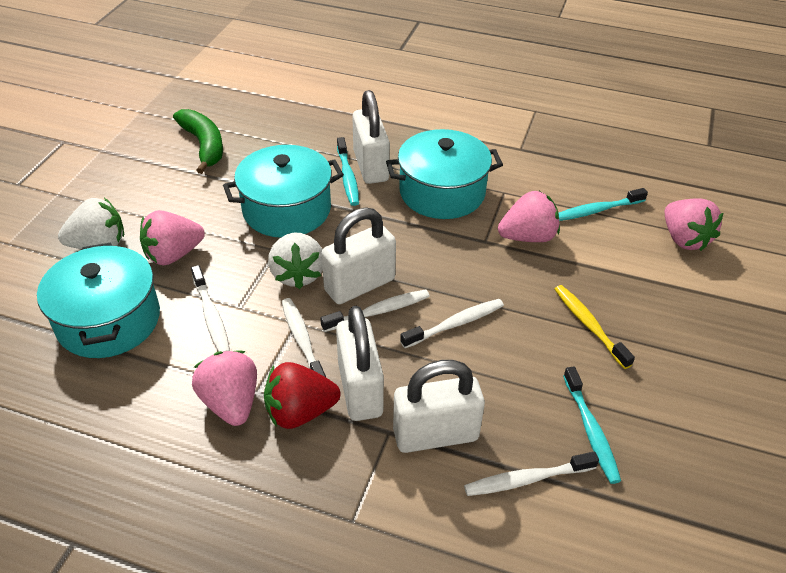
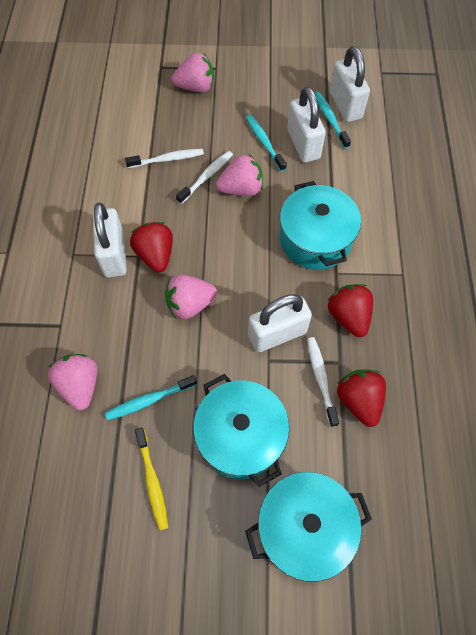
green banana: [173,109,223,174] = 1 -> none = 0
red strawberry: [264,362,341,429] = 1 -> [130,222,173,272] [327,284,373,337] [337,370,386,427] = 3
white strawberry: [58,198,124,249] [268,233,323,289] = 2 -> none = 0
white toothbrush: [191,265,230,352] [282,298,326,377] [320,289,430,332] [400,299,504,348] [464,452,599,496] = 5 -> [125,149,204,168] [176,151,233,204] [307,337,339,427] = 3

